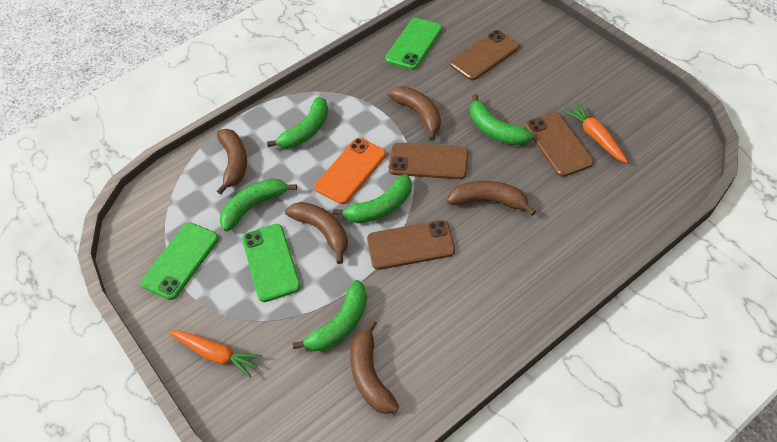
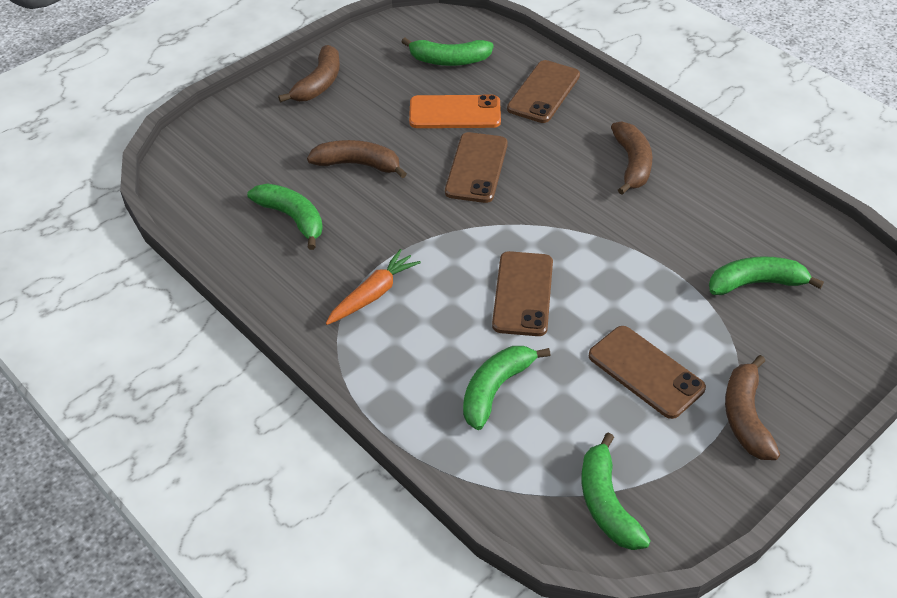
brown banana: [217,129,247,194] [285,202,348,264] [350,320,399,414] [388,86,441,141] [447,181,536,216] = 5 -> [278,45,340,103] [307,140,407,179] [611,121,652,195] [725,355,780,460] = 4
green phone: [141,222,219,300] [242,224,301,302] [385,18,442,70] = 3 -> none = 0
orange carrot: [168,330,262,378] [563,102,628,163] = 2 -> [325,249,421,325] = 1

